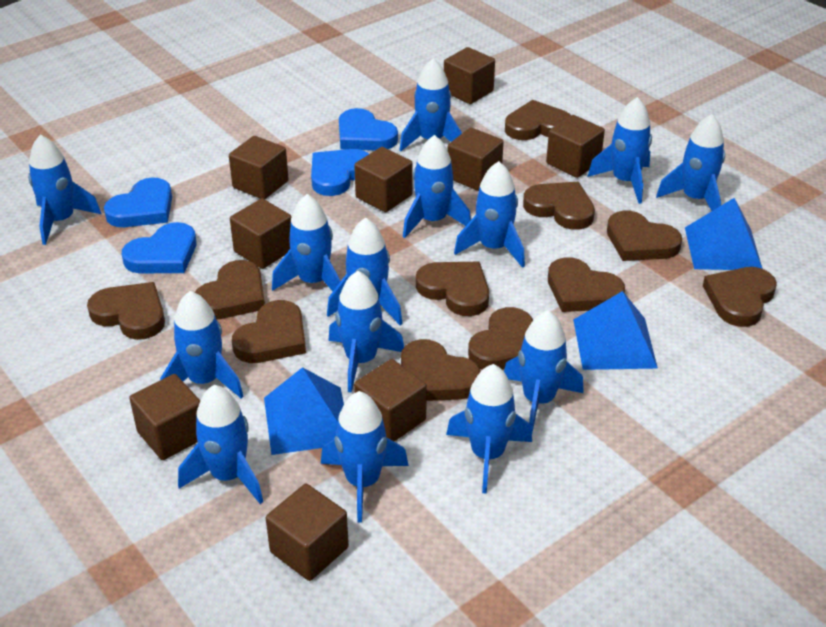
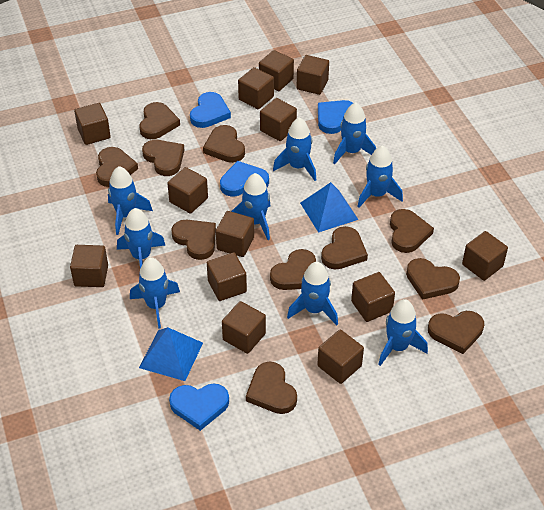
blue pyramid: [264,367,344,455] [573,291,658,370] [685,198,763,270] = 3 -> [139,327,203,381] [300,182,358,233] = 2
blue rocket: [28,135,101,245] [160,291,244,399] [178,385,263,504] [272,194,341,291] [321,391,409,523] [327,218,403,326] [328,271,404,393] [400,58,462,151] [403,135,471,238] [446,364,532,494] [454,161,525,268] [504,310,584,432] [587,97,652,204] [656,114,725,211] = 14 -> [108,166,153,235] [117,208,166,269] [130,257,180,329] [231,173,270,240] [273,117,316,181] [287,262,338,325] [333,102,376,164] [357,145,403,208] [378,299,428,366] = 9
brown cube: [129,374,200,460] [229,136,289,199] [230,199,291,269] [266,484,349,581] [354,147,413,212] [354,359,427,442] [444,47,495,104] [448,127,504,191] [546,115,605,178] = 9 -> [70,245,108,287] [74,103,111,145] [167,167,208,214] [207,252,247,301] [216,211,254,257] [222,301,266,354] [238,67,274,109] [259,50,294,91] [260,98,297,141] [297,55,329,95] [317,329,364,384] [351,272,395,322] [462,231,508,281] = 13

